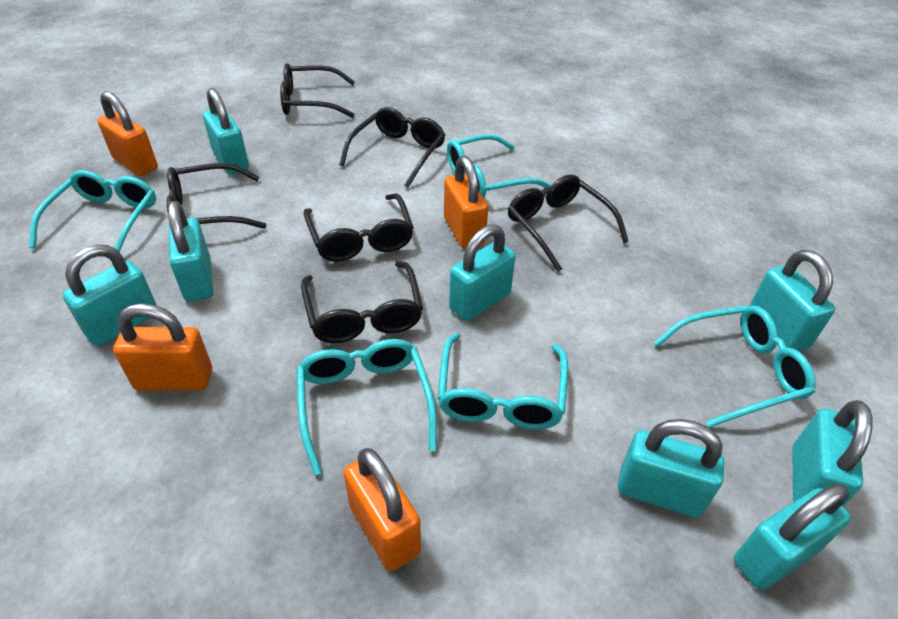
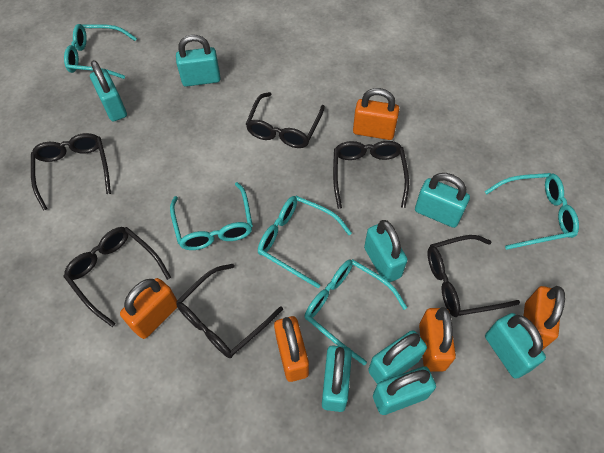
orange padlock: [97,91,158,176] [113,303,212,391] [343,448,421,571] [444,156,488,249] = 4 -> [120,278,177,339] [274,316,309,382] [353,88,399,140] [419,307,456,372] [524,286,565,350] = 5

